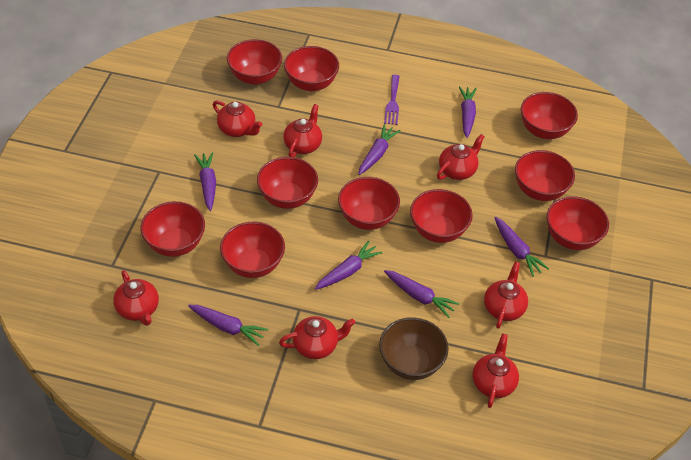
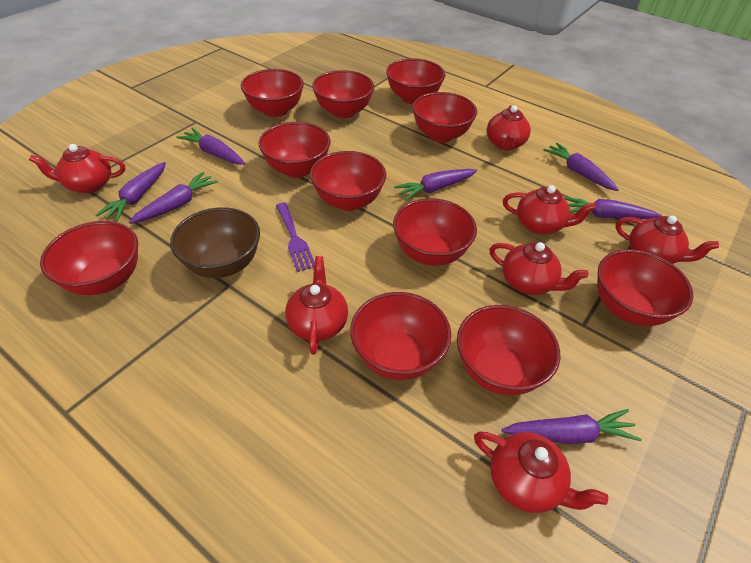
red bowl: [140,201,205,257] [220,222,285,278] [227,39,282,85] [257,157,318,209] [284,46,339,91] [338,177,400,230] [410,189,473,243] [515,150,575,201] [521,92,578,139] [547,196,609,250] = 10 -> [40,221,138,295] [241,69,304,117] [259,122,331,178] [310,151,386,211] [312,70,374,119] [350,292,451,380] [386,58,445,104] [393,198,477,266] [412,92,477,143] [457,305,560,396] [597,250,694,326] = 11

